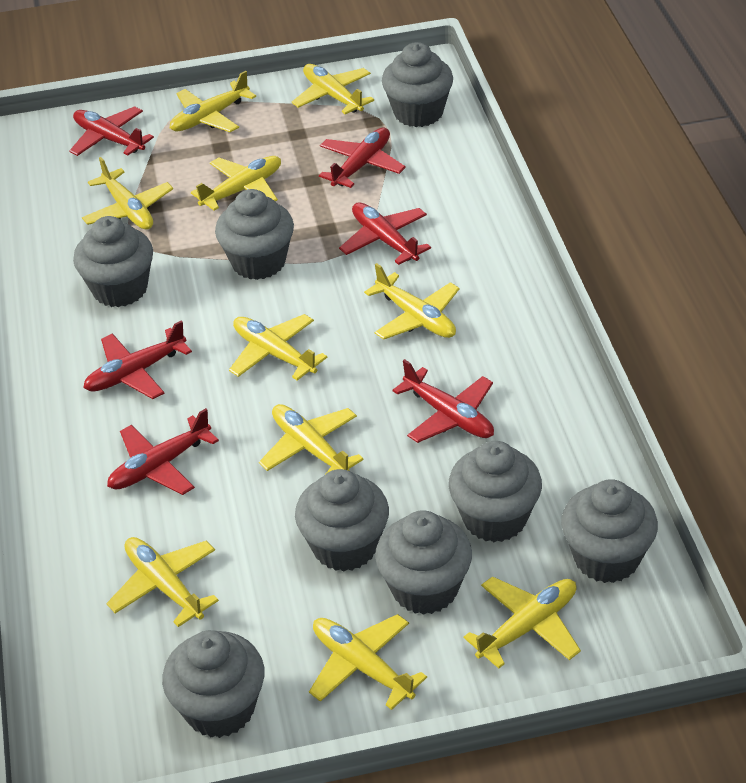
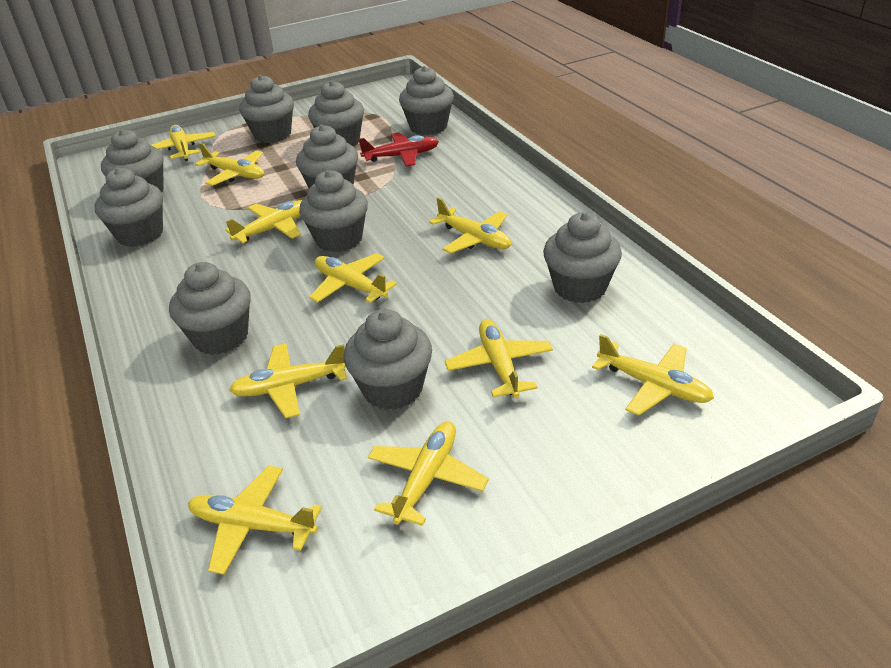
grey cupcake: [73,216,153,307] [162,630,265,738] [215,189,294,280] [295,469,389,571] [375,510,472,615] [382,42,453,127] [449,441,542,542] [561,479,658,583] = 8 -> [94,168,163,247] [101,129,164,193] [169,262,251,355] [239,75,294,143] [296,125,358,188] [299,170,368,252] [308,81,364,147] [344,309,432,410] [399,66,454,135] [543,212,622,303] = 10
red plane: [69,106,154,156] [83,320,192,399] [107,408,219,495] [319,127,406,188] [339,202,431,265] [392,359,494,443] = 6 -> [359,132,439,167] = 1

